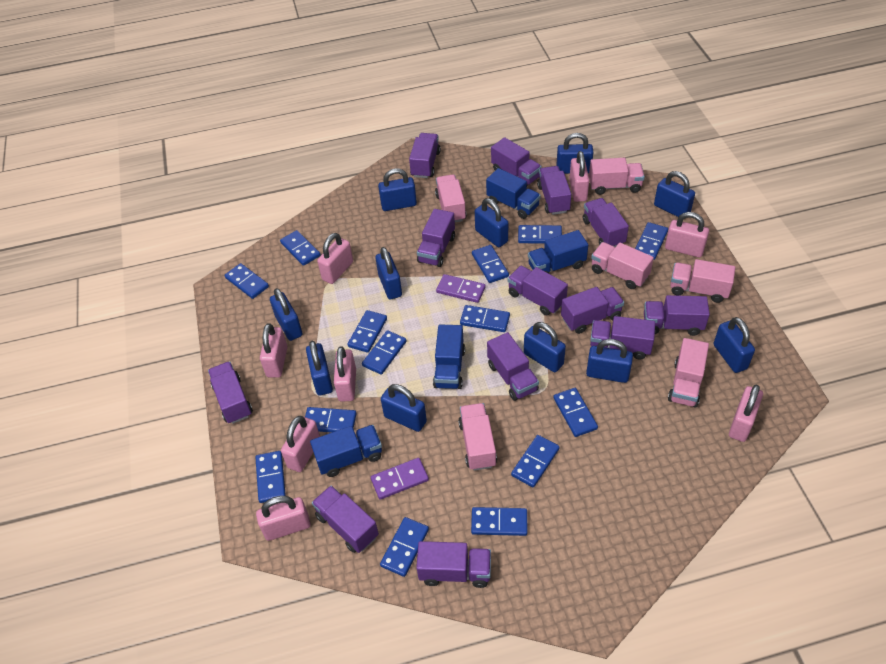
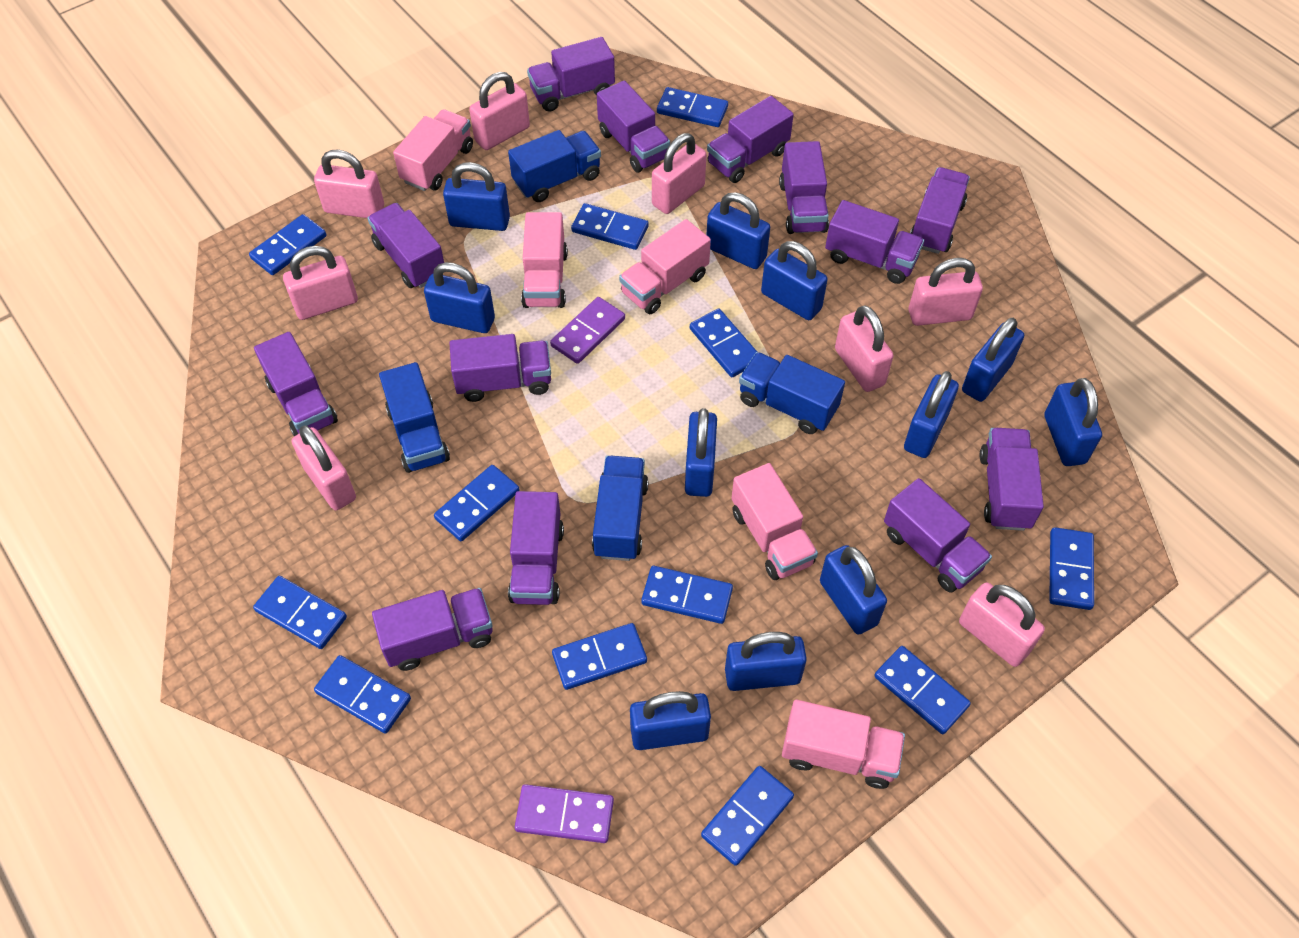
blue domino: [225,263,269,299] [255,451,286,503] [280,230,320,266] [305,407,357,433] [348,310,387,353] [362,330,406,375] [380,517,429,577] [460,305,510,332] [471,507,527,536] [472,245,509,283] [511,435,560,487] [518,225,562,244] [553,388,598,437] [635,222,668,260] = 14 -> [249,214,326,275] [253,576,347,649] [314,655,411,734] [434,465,520,541] [552,623,647,690] [571,203,648,250] [641,566,733,624] [657,87,728,127] [690,308,757,377] [701,766,794,866] [874,646,971,734] [1049,527,1094,610] = 12
pink truck: [435,174,467,222] [458,403,497,471] [589,158,645,195] [591,242,654,289] [668,338,709,408] [670,259,735,303] = 6 -> [393,109,473,191] [521,212,568,308] [619,219,711,314] [731,463,818,580] [782,700,905,789] = 5

